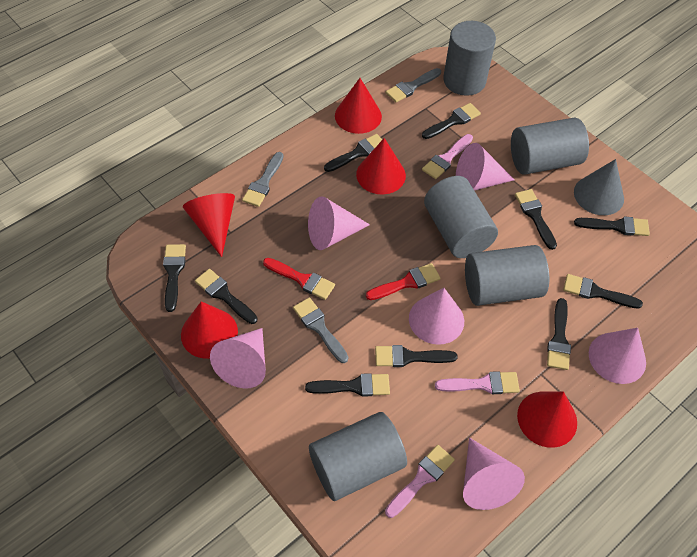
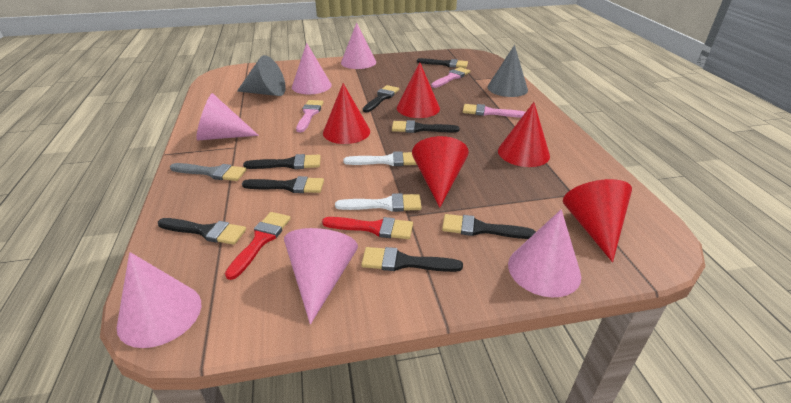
black brush: [163,244,186,312] [195,269,257,324] [305,373,390,397] [324,134,382,172] [375,345,458,367] [422,103,481,139] [515,189,557,250] [547,298,571,370] [563,274,643,309] [574,216,650,236] = 10 -> [158,218,246,245] [242,176,324,193] [243,154,321,169] [361,247,463,272] [363,85,399,112] [392,120,460,133] [417,58,468,68] [442,214,536,239] = 8
grey brush: [242,152,284,207] [293,297,348,363] [386,68,441,103] = 3 -> [170,163,246,181] = 1
grey cone: [574,159,624,215] = 1 -> [237,55,286,96] [487,45,528,97] = 2
grey cylinder: [309,412,407,501] [424,176,498,258] [443,21,496,96] [465,245,549,306] [511,117,589,175] = 5 -> none = 0
white brush: none = 0 -> [335,193,422,212] [343,151,417,166] = 2

